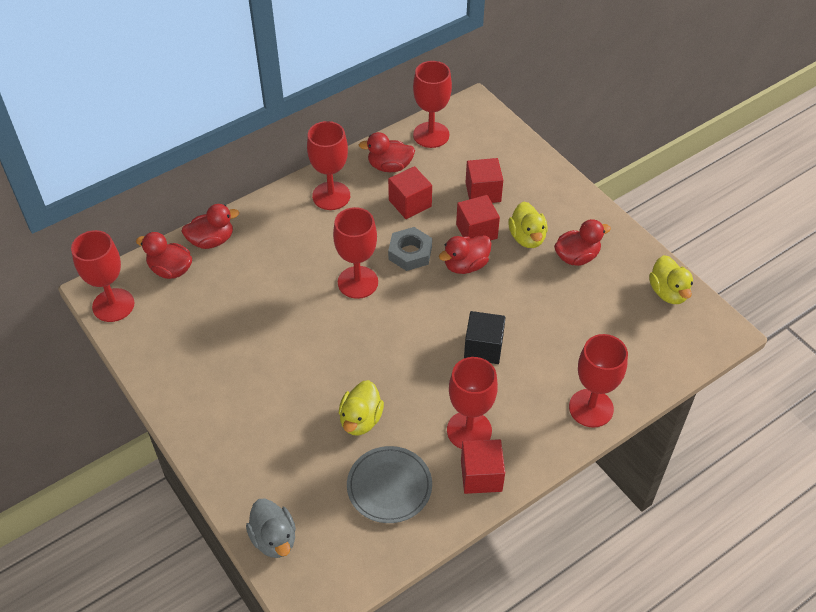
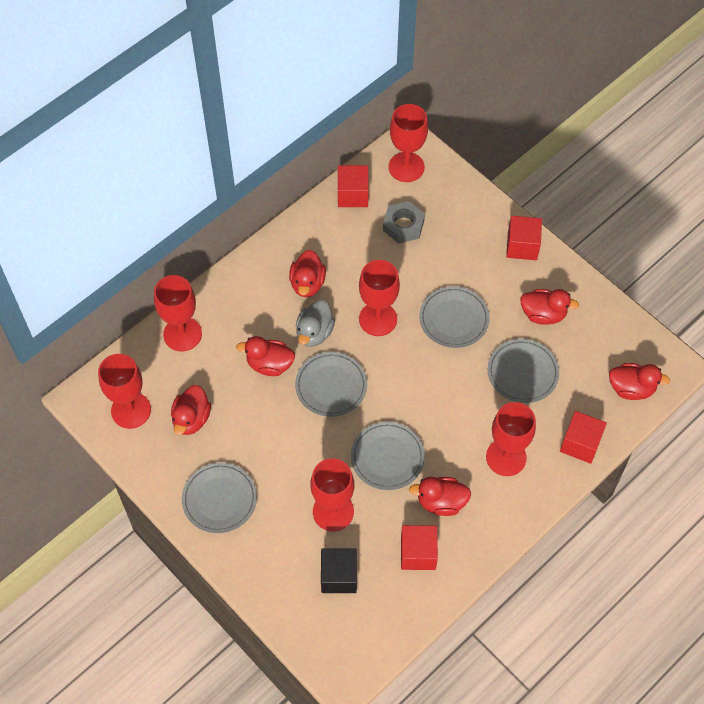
grey plate: [347,446,432,523] = 1 -> [182,463,257,533] [295,352,367,417] [351,422,425,490] [419,286,490,348] [488,339,559,403] = 5
red duck: [136,232,192,279] [181,204,239,249] [359,132,415,172] [439,235,491,274] [554,219,611,266] = 5 -> [171,385,211,435] [236,336,295,376] [289,250,326,297] [409,477,471,516] [520,289,579,324] [609,363,670,400] = 6
yellow duck: [339,380,384,436] [508,201,548,248] [649,255,693,304] = 3 -> none = 0

